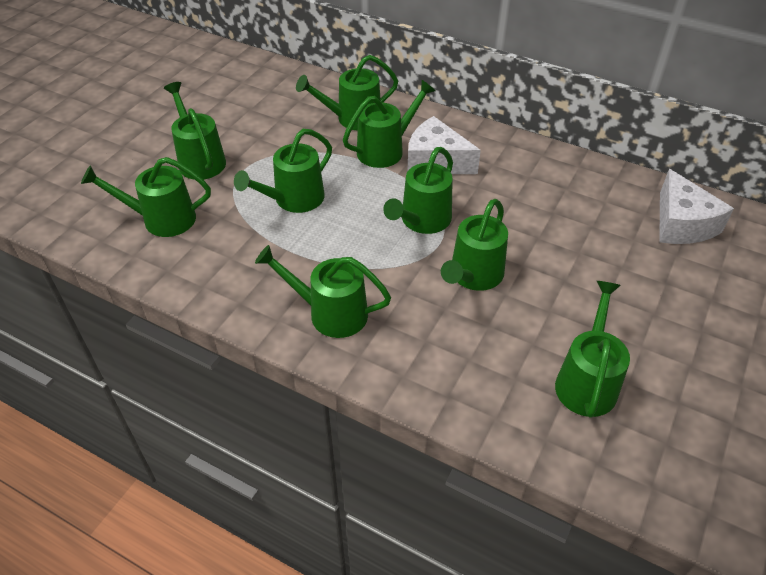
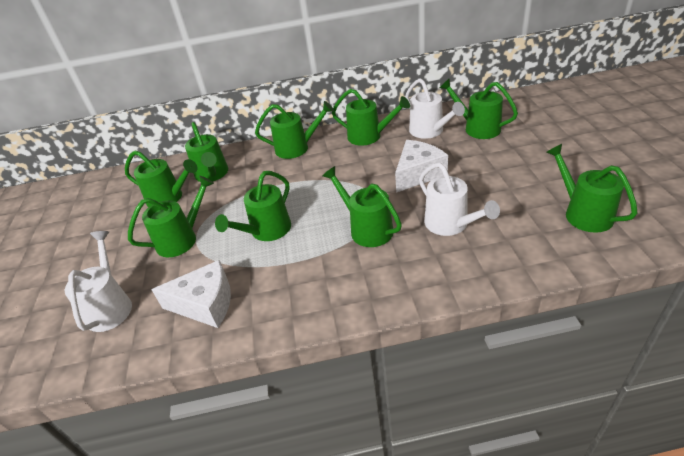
white watering can: none = 0 -> [65,231,132,332] [405,78,465,139] [419,163,500,236] = 3

